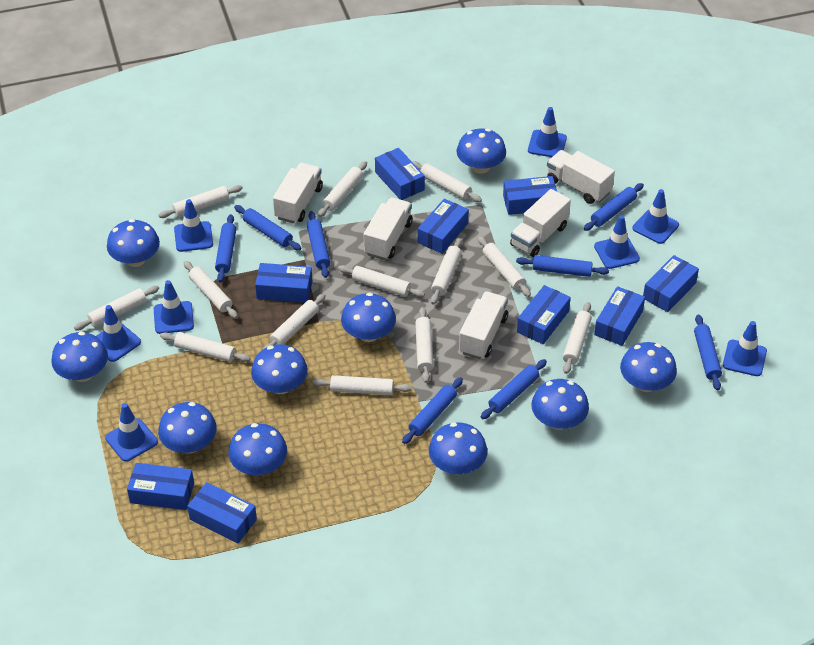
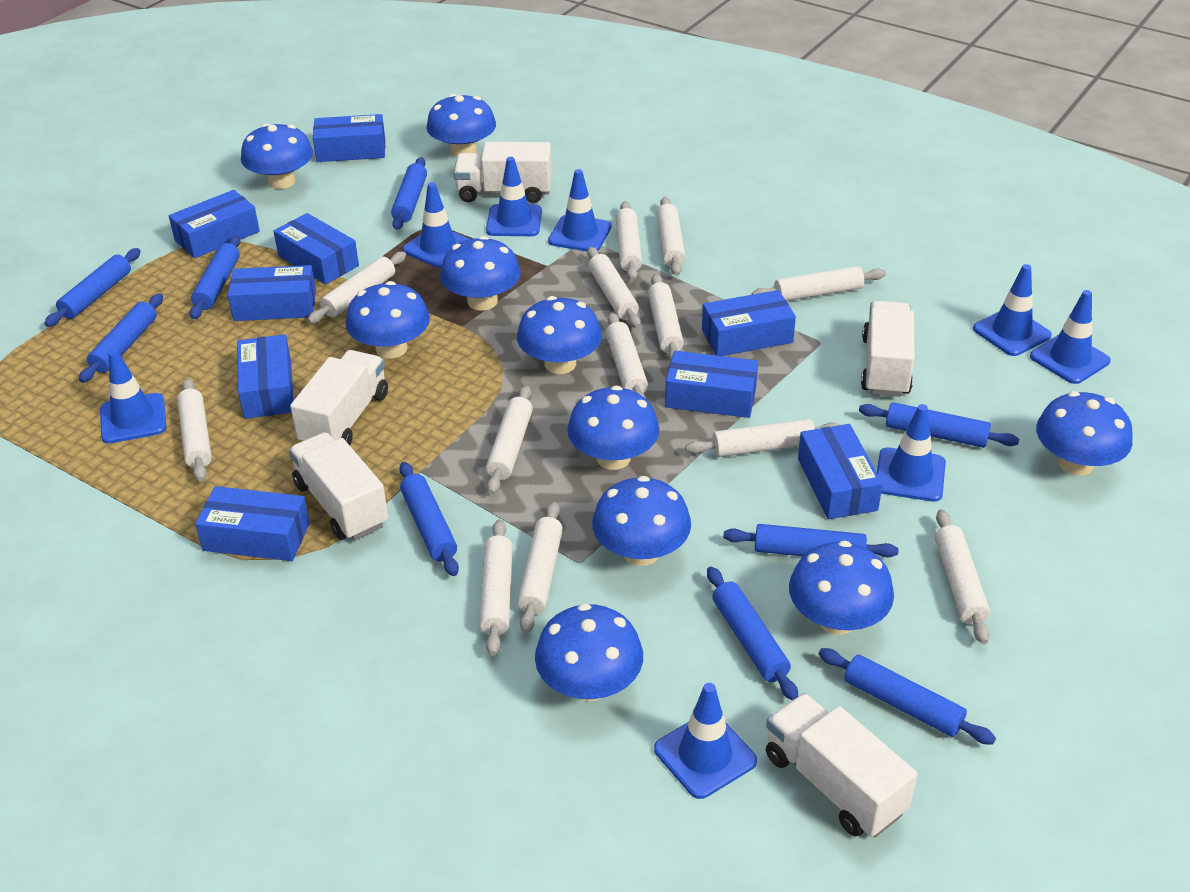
blue rolling pin: [215,214,236,283] [234,205,302,251] [307,211,330,278] [402,377,463,444] [481,359,547,419] [516,255,609,277] [584,183,644,231] [694,314,722,390] = 8 -> [44,248,141,327] [79,293,163,383] [190,235,240,319] [391,157,427,230] [399,462,459,576] [707,567,798,701] [723,524,899,557] [819,648,996,745] [859,402,1019,448] = 9

